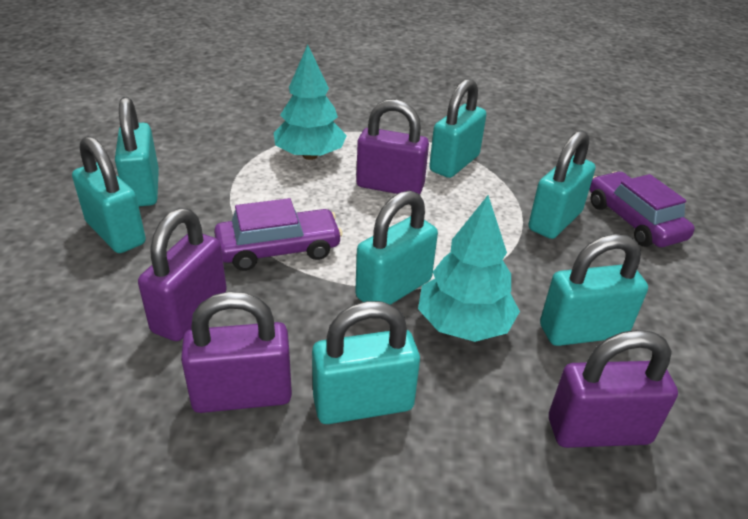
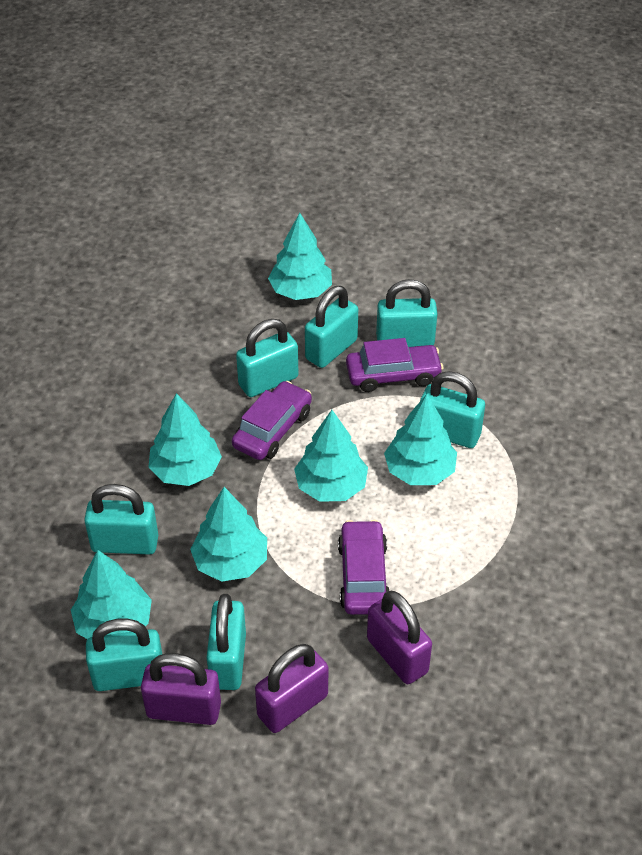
purple car: [214,198,343,271] [589,172,695,247] = 2 -> [232,381,312,460] [338,520,389,615] [346,338,444,392] = 3
purple padlock: [138,208,227,341] [181,291,292,413] [356,99,429,194] [549,330,678,448] = 4 -> [141,653,221,725] [255,644,328,733] [367,591,432,684] = 3
turquoise tree: [274,45,347,160] [418,195,520,342] = 2 -> [71,550,152,639] [148,393,222,486] [190,487,267,582] [268,213,332,300] [294,410,368,502] [384,394,457,485] = 6

